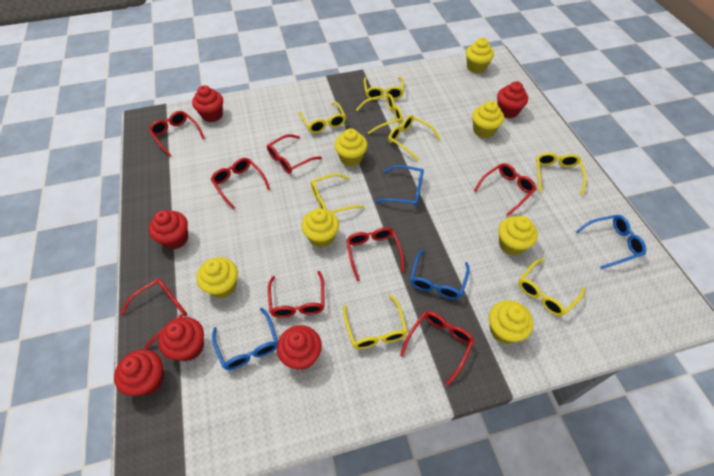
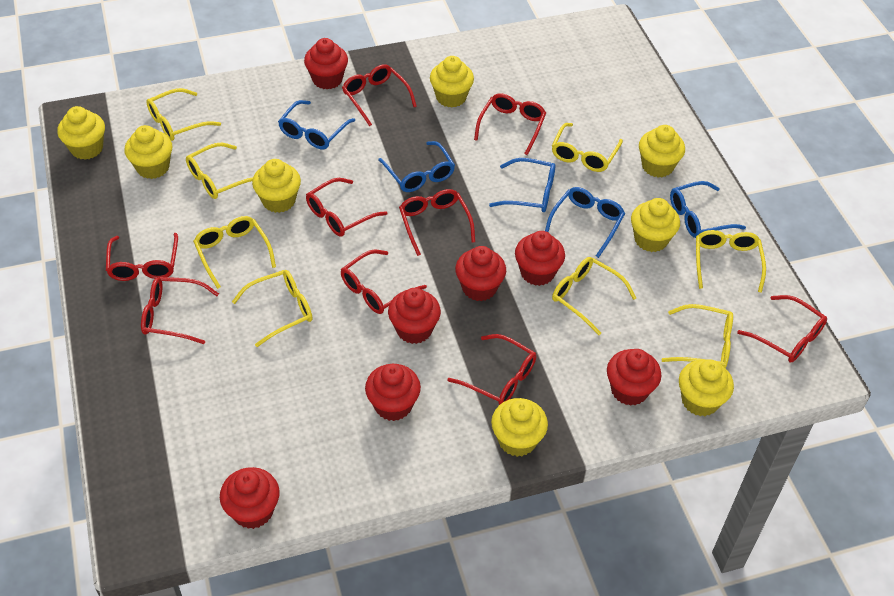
blue glasses: [212,307,278,370] [376,165,424,206] [410,249,470,299] [575,215,646,269] = 4 -> [278,100,355,149] [378,141,455,192] [489,158,556,212] [545,187,625,258] [670,181,746,238] = 5
red cupcake: [114,349,164,396] [149,210,188,249] [158,317,204,361] [192,85,223,122] [277,325,322,370] [497,81,528,118] = 6 -> [220,467,280,529] [304,38,348,90] [365,364,421,421] [388,288,441,344] [455,246,506,301] [515,231,565,286] [607,349,661,406] = 7
red glasses: [121,278,187,349] [149,111,205,157] [211,158,270,209] [267,134,322,174] [268,271,325,318] [346,227,404,282] [400,311,474,386] [474,163,536,216] = 8 -> [106,233,178,281] [141,277,219,344] [306,178,387,236] [341,249,427,314] [342,64,417,126] [399,189,475,256] [447,334,536,405] [474,93,546,155] [737,295,827,363] = 9
yellow cupcake: [196,257,238,298] [301,208,339,247] [334,128,368,166] [466,38,494,73] [472,101,504,138] [489,300,533,344] [499,216,538,255] = 7 -> [57,106,105,160] [124,125,172,179] [252,159,301,213] [430,56,474,108] [491,398,548,457] [631,198,680,252] [639,125,685,178] [679,359,734,416] = 8

